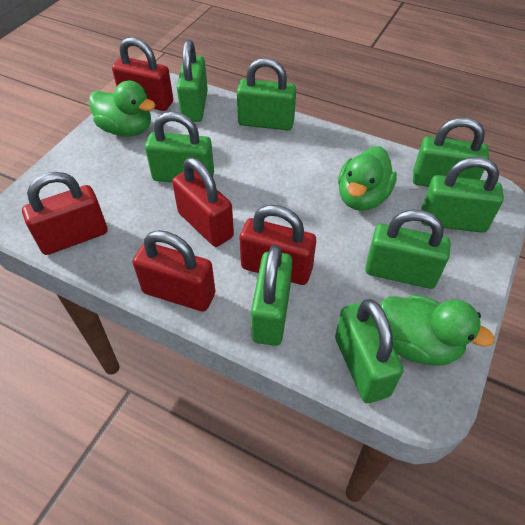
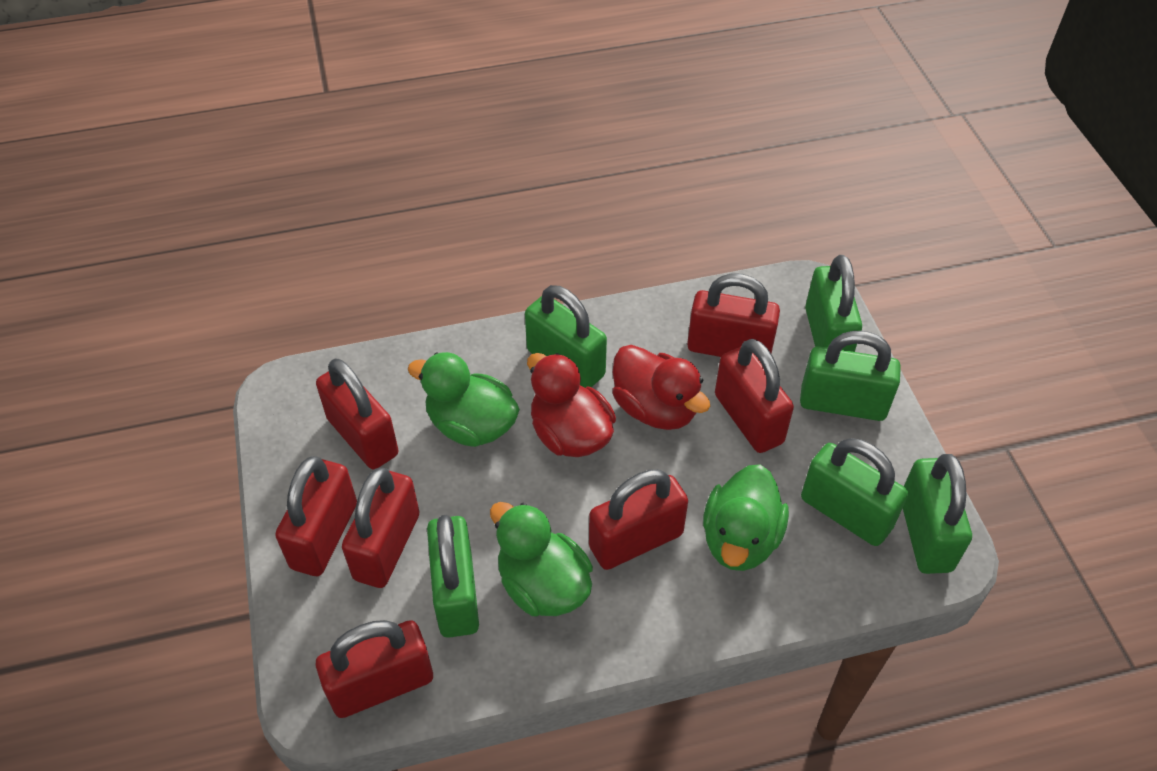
green padlock: [145,112,214,182] [177,40,208,122] [237,58,296,130] [251,245,292,346] [335,299,404,403] [365,209,451,289] [413,117,489,187] [421,157,504,233] = 8 -> [427,515,479,638] [525,285,607,388] [800,331,901,421] [801,438,908,546] [805,255,862,352] [903,454,972,574] = 6
red duck: none = 0 -> [527,353,616,457] [612,345,710,430] = 2
red padlock: [22,172,107,255] [112,37,173,111] [133,230,215,311] [172,158,234,247] [240,205,316,285] = 5 -> [275,456,357,576] [316,359,398,469] [316,620,433,718] [342,468,420,588] [589,469,688,570] [687,273,780,357] [715,339,794,453] = 7

